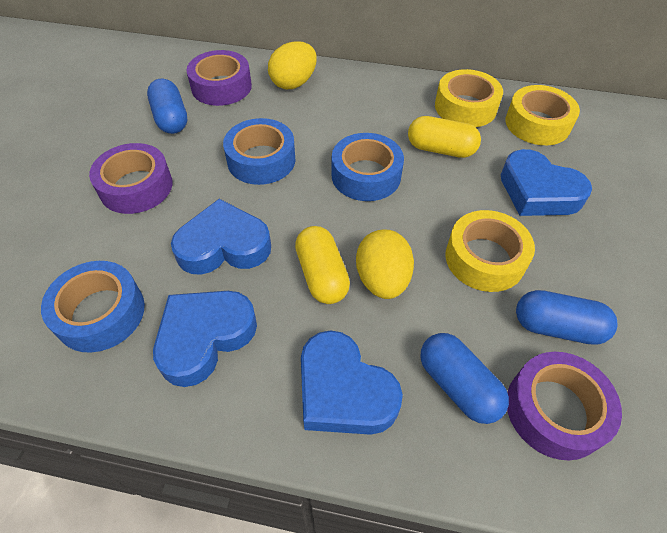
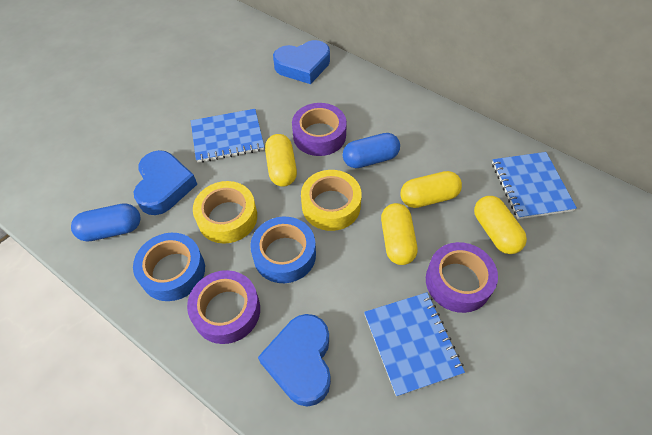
blue capsule: [147,78,188,134] [420,333,509,424] [516,290,618,345] = 3 -> [71,203,141,241] [343,133,400,168] = 2
blue heart: [153,291,257,387] [171,199,271,275] [301,330,403,435] [501,149,592,216] = 4 -> [134,150,197,215] [258,314,331,407] [273,40,330,84] = 3
blue notebook: none = 0 -> [191,109,264,163] [364,292,465,397] [492,152,577,219] = 3
blue tape: [41,261,145,353] [223,118,295,185] [331,133,404,201] = 3 -> [133,233,205,301] [250,217,316,283] = 2
yellow capsule: [295,226,350,304] [408,116,481,158] = 2 -> [265,134,297,187] [381,203,417,265] [400,171,462,208] [474,196,527,254] = 4
yellow egg: [268,41,317,89] [356,229,414,299] = 2 -> none = 0
yellow tape: [435,69,503,127] [445,210,535,292] [505,85,580,145] = 3 -> [193,181,257,243] [301,170,362,231] = 2

